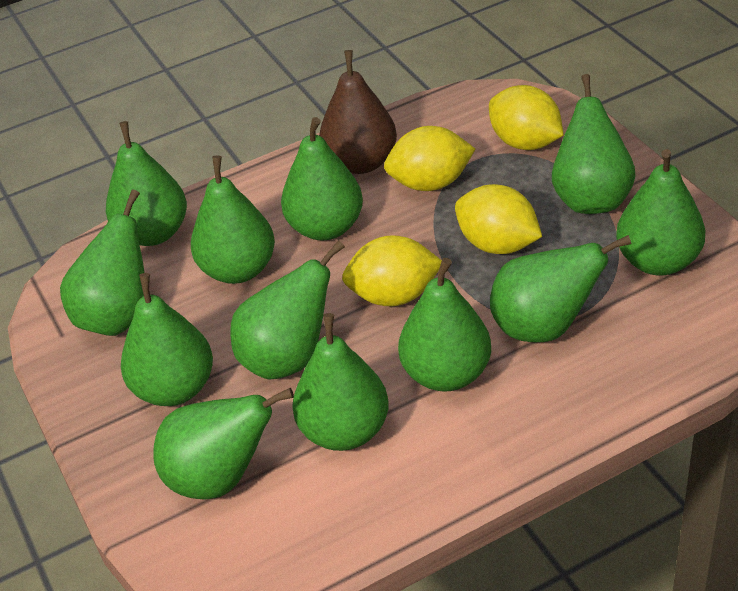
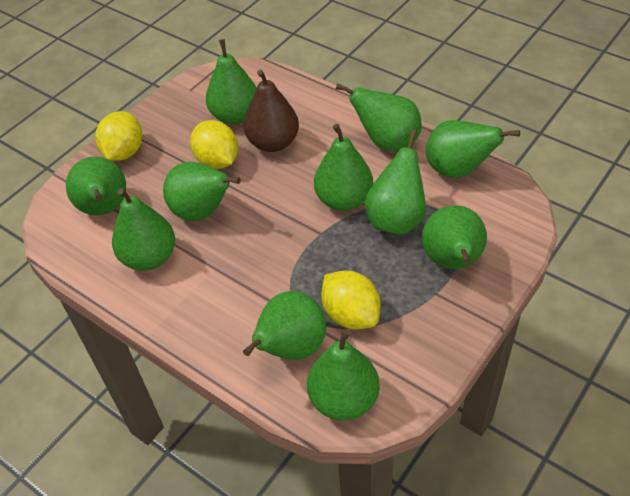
green pear: [60,190,144,336] [106,121,187,246] [121,273,213,406] [153,388,294,500] [191,156,275,284] [230,240,345,379] [281,117,363,240] [292,313,389,451] [398,258,491,392] [490,235,631,342] [552,74,635,214] [616,149,705,276] = 12 -> [66,156,126,215] [112,188,175,271] [163,162,241,221] [206,39,257,124] [243,291,326,360] [307,329,380,421] [314,123,373,211] [336,83,422,151] [364,130,426,235] [422,205,487,269] [426,120,520,178] = 11
yellow lemon: [342,235,442,306] [384,126,475,191] [455,184,542,254] [489,85,563,150] = 4 -> [96,111,142,161] [190,120,238,169] [321,271,380,329] = 3

